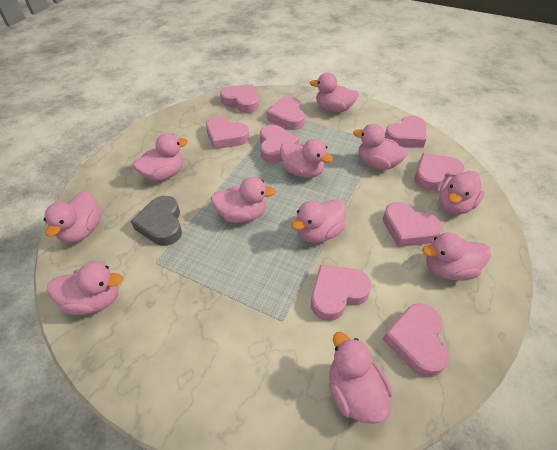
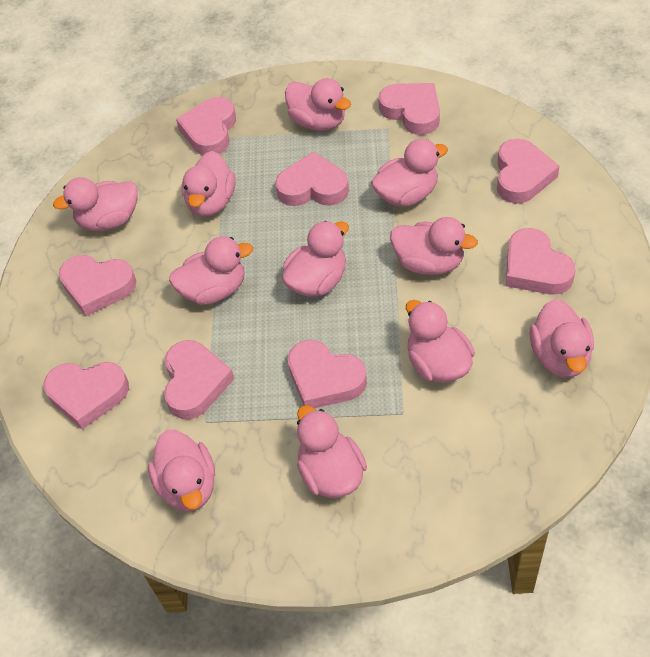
grey heart: [131,196,182,246] = 1 -> none = 0

